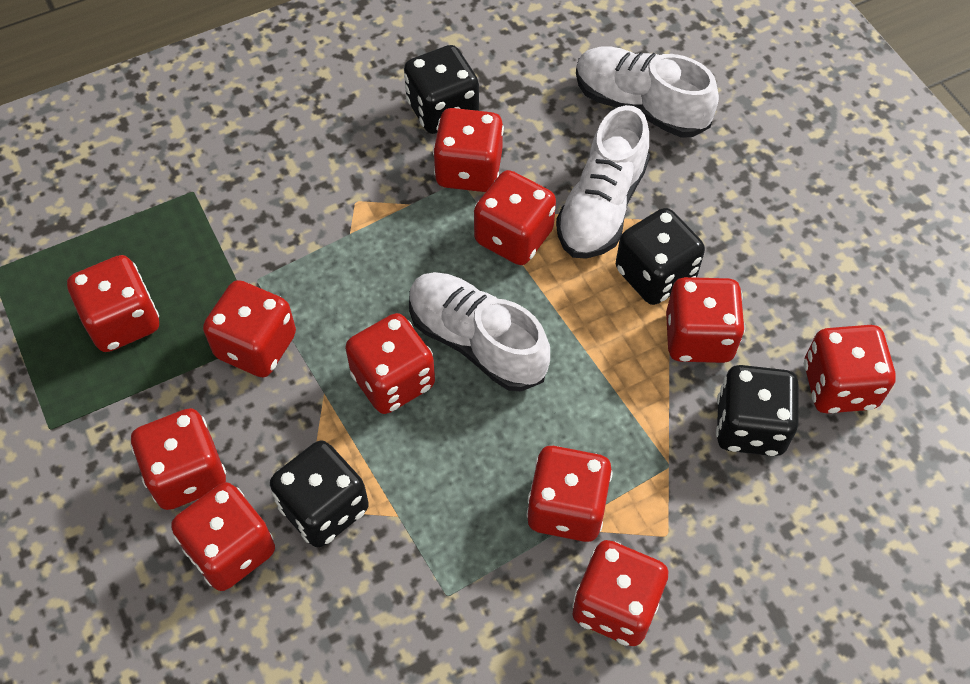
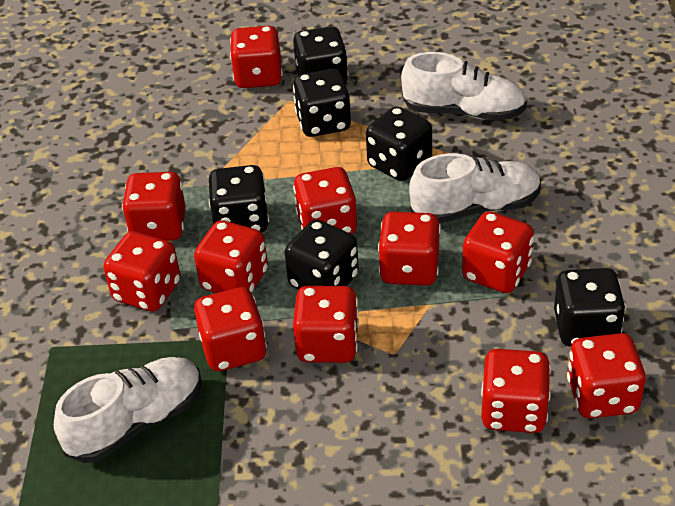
black dice: [270,440,369,548] [404,45,479,134] [616,208,705,305] [716,365,798,456] = 4 -> [209,165,269,232] [285,220,359,289] [293,26,348,84] [293,69,351,137] [366,107,432,181] [554,268,626,347] = 6

